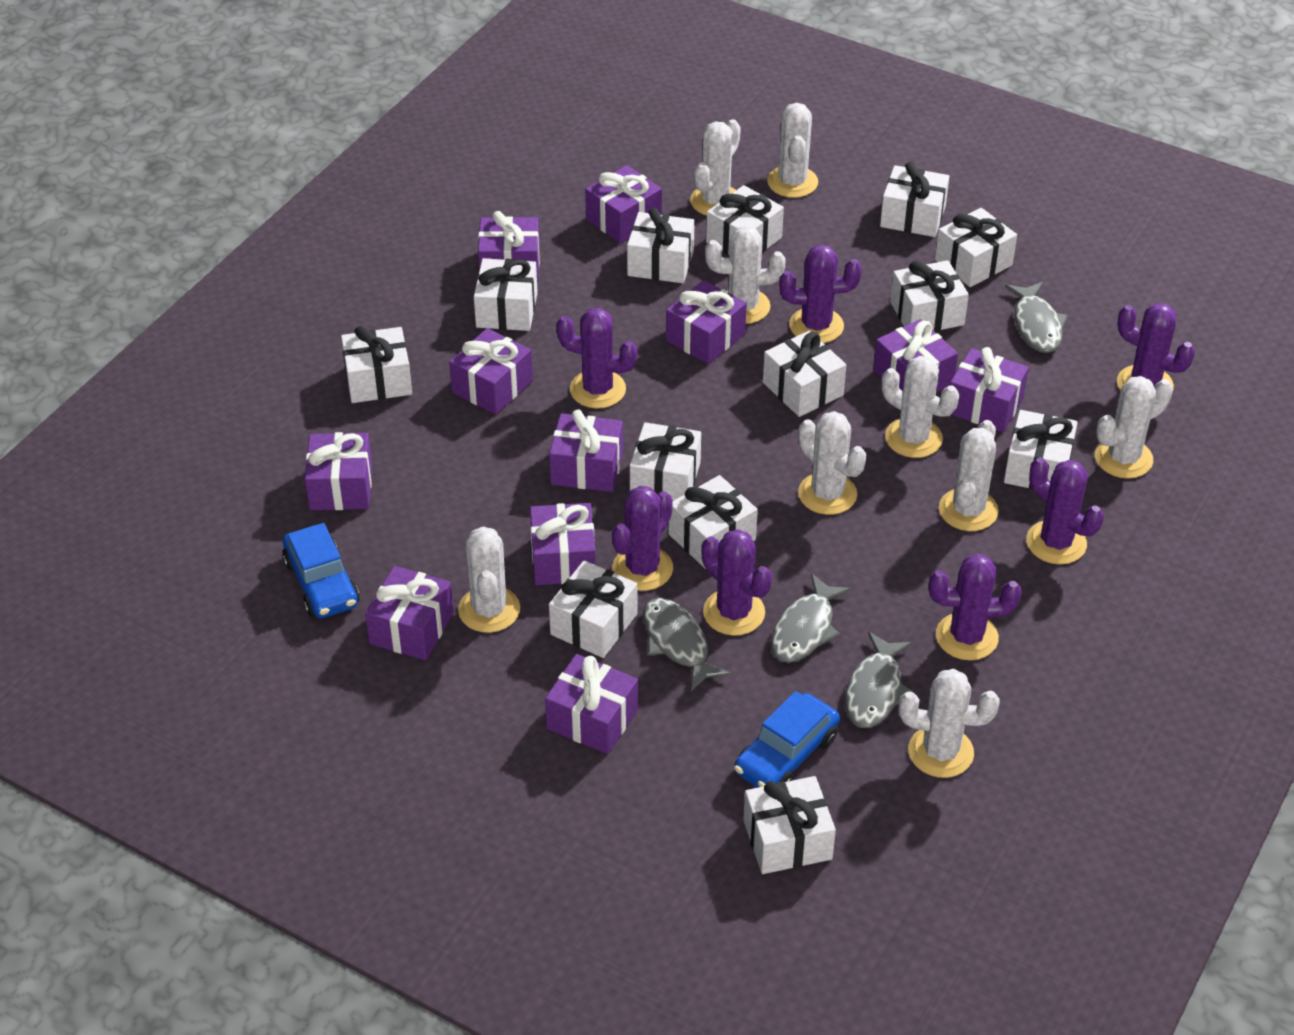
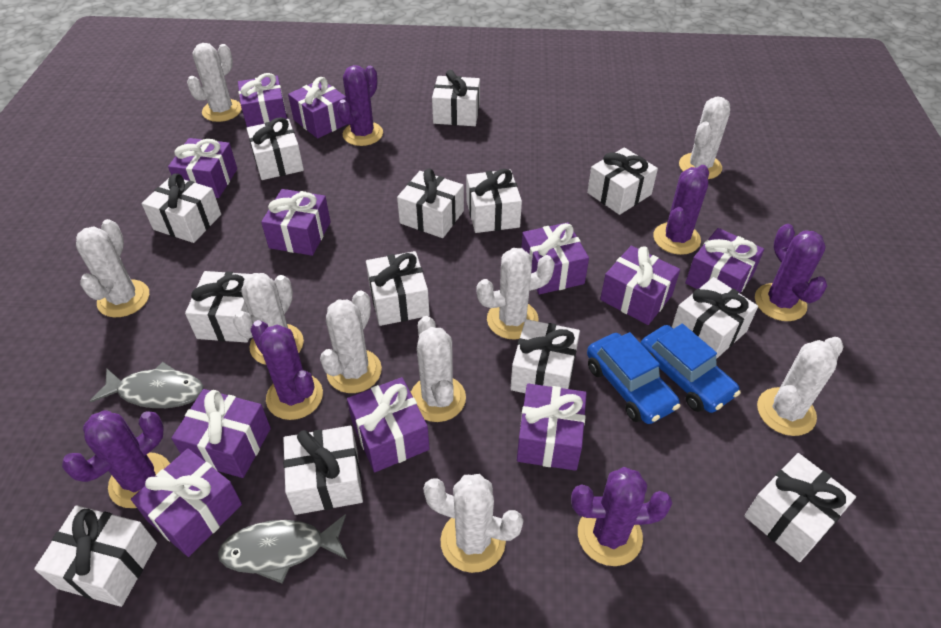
grey fish: [643,598,731,691] [771,573,852,663] [845,632,913,728] [1005,282,1068,353] = 4 -> [90,362,204,408] [218,514,348,584] = 2
purple cactus: [556,308,637,409] [612,486,673,591] [701,529,772,636] [779,244,862,343] [929,553,1022,660] [1026,457,1104,564] [1117,303,1195,391] = 7 -> [62,410,170,508] [250,320,323,420] [337,65,383,146] [571,467,672,566] [654,165,709,255] [755,224,827,321] = 6

